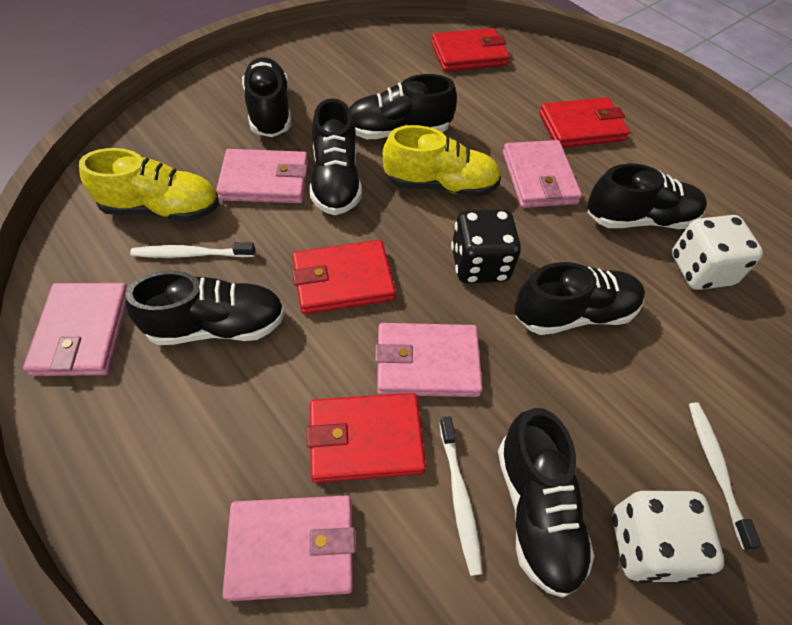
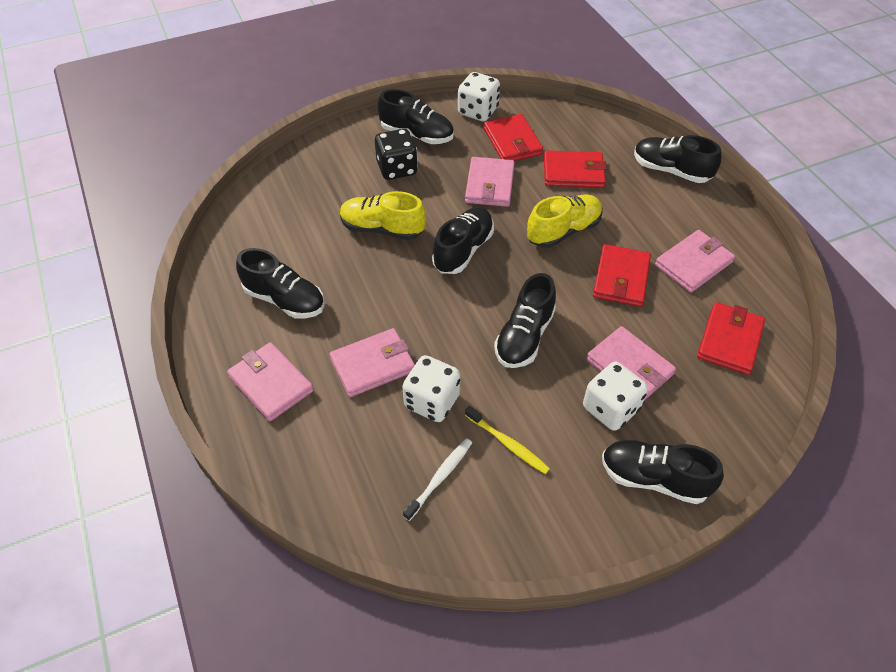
black shoe: [125,271,285,345] [242,57,291,137] [310,98,362,215] [349,74,457,139] [498,408,595,598] [515,262,645,335] [587,164,707,229] = 7 -> [236,248,324,319] [377,89,454,144] [432,207,494,274] [494,273,556,368] [602,440,724,504] [634,135,721,183] = 6
white dice: [612,491,724,583] [672,215,763,290] = 2 -> [402,355,460,422] [458,72,500,121] [583,362,648,431] = 3
white toothbrush: [130,242,255,258] [439,416,483,576] [689,402,762,550] = 3 -> [403,438,472,521] = 1
yellow toothbrush: none = 0 -> [465,406,550,474] = 1

